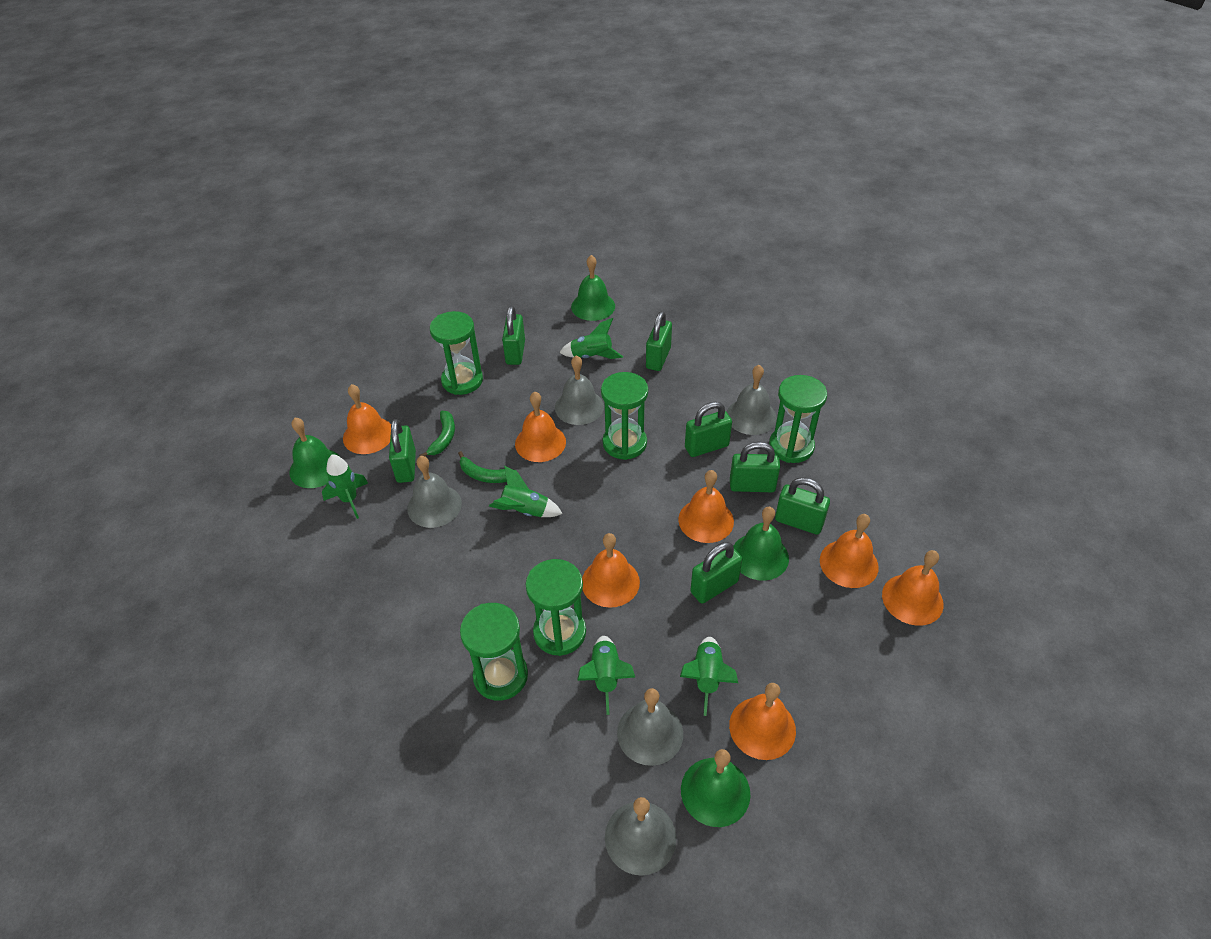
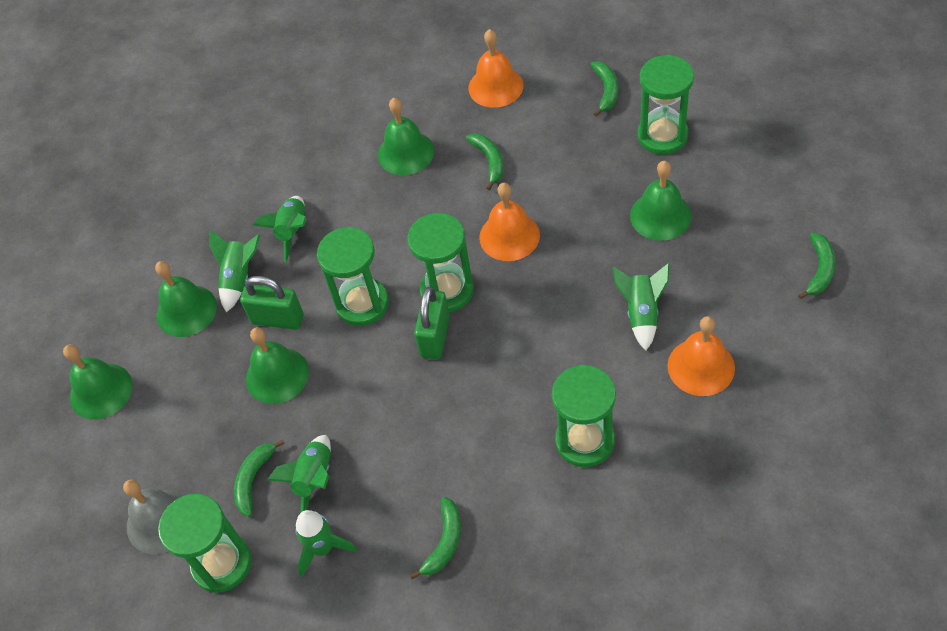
green banana: [419,411,455,456] [458,451,517,483] = 2 -> [234,439,285,517] [410,497,461,579] [466,133,504,190] [591,61,618,116] [798,233,835,299] = 5
green bell: [289,418,340,488] [571,255,615,321] [681,749,750,827] [733,507,789,581] = 4 -> [63,344,132,420] [155,261,217,337] [246,327,309,404] [378,98,434,175] [630,161,692,241] = 5
green padlock: [389,419,416,483] [502,306,525,365] [646,311,672,371] [685,402,732,457] [690,542,742,604] [730,442,780,492] [775,477,830,535] = 7 -> [240,276,303,330] [414,287,450,359] = 2
grey bell: [407,456,462,528] [555,355,604,425] [605,797,676,876] [617,688,683,766] [727,365,776,435] = 5 -> [123,479,184,554] = 1
orange bell: [343,384,391,454] [515,392,566,462] [582,533,640,608] [678,470,734,543] [729,683,796,760] [820,514,879,588] [882,550,944,626] = 7 -> [468,29,524,108] [479,183,540,261] [667,316,735,396] = 3

